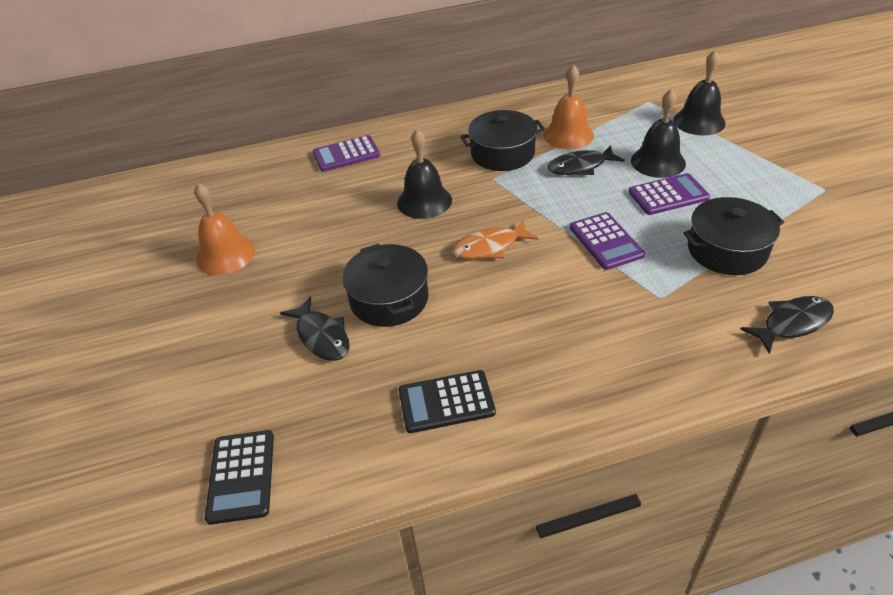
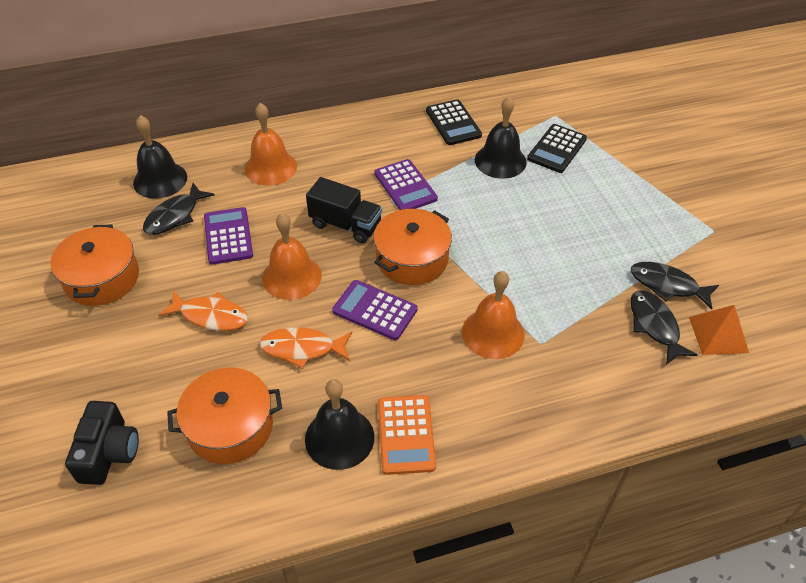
black camera: none = 0 -> [65,401,139,485] = 1
black pot: [342,243,429,327] [461,110,545,171] [683,197,784,275] = 3 -> none = 0
black truck: none = 0 -> [306,177,382,243] = 1
orange bell: [194,183,255,275] [543,64,594,149] = 2 -> [244,103,297,186] [262,213,322,300] [462,271,525,359] = 3
orange calculator: none = 0 -> [378,395,436,475] = 1
orange fish: [452,220,538,259] = 1 -> [158,291,248,331] [259,327,352,369] = 2
orange pot: none = 0 -> [50,225,139,306] [167,367,282,464] [374,209,452,285] = 3
orange pyramid: none = 0 -> [689,305,749,355] = 1

